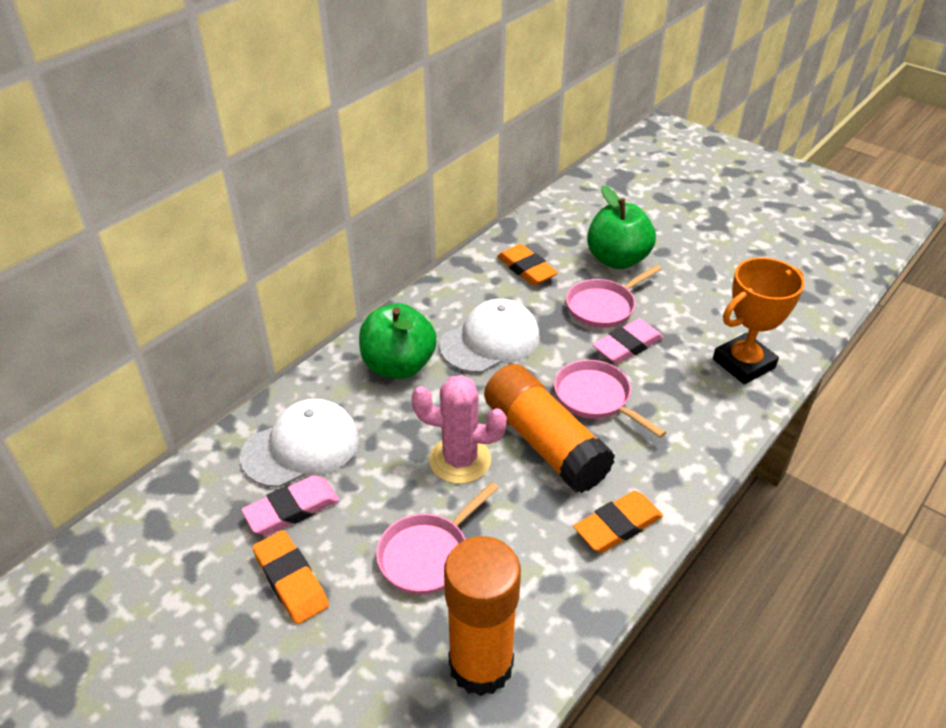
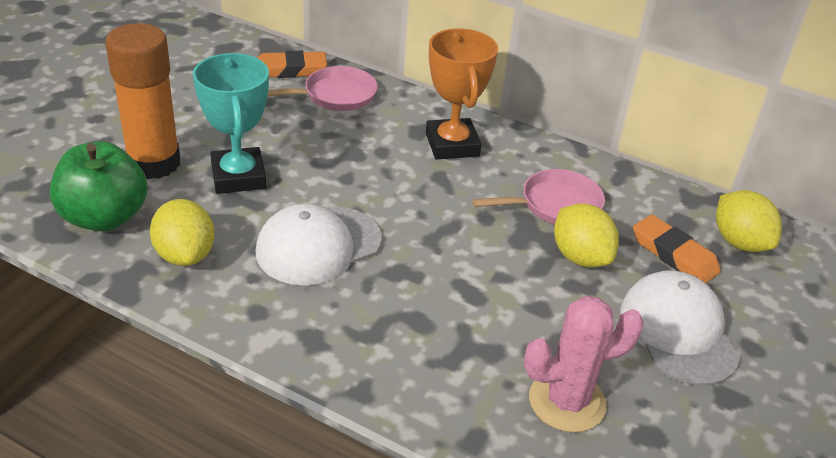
green apple: [359,303,437,379] [587,186,656,269] = 2 -> [50,141,148,231] = 1
orange eraser: [253,530,329,624] [497,244,558,286] [574,491,663,553] = 3 -> [258,51,327,78] [633,215,721,283] = 2
orange glue stick: [444,536,521,696] [484,364,615,493] = 2 -> [105,23,180,179] = 1
pink eraser: [241,475,339,535] [592,319,663,364] = 2 -> none = 0
pink pan: [376,482,499,595] [554,360,666,438] [566,265,661,328] = 3 -> [268,66,378,111] [472,169,605,224] = 2
turquoise trophy: none = 0 -> [193,53,269,194] = 1
yellow lemon: none = 0 -> [150,199,215,266] [554,203,619,267] [716,190,782,252] = 3

